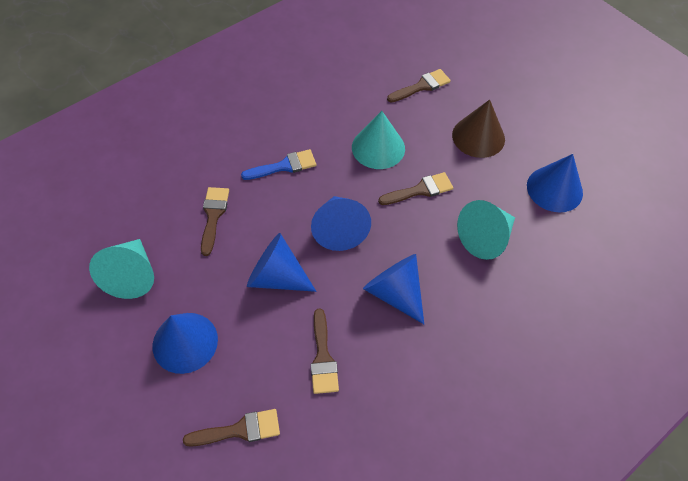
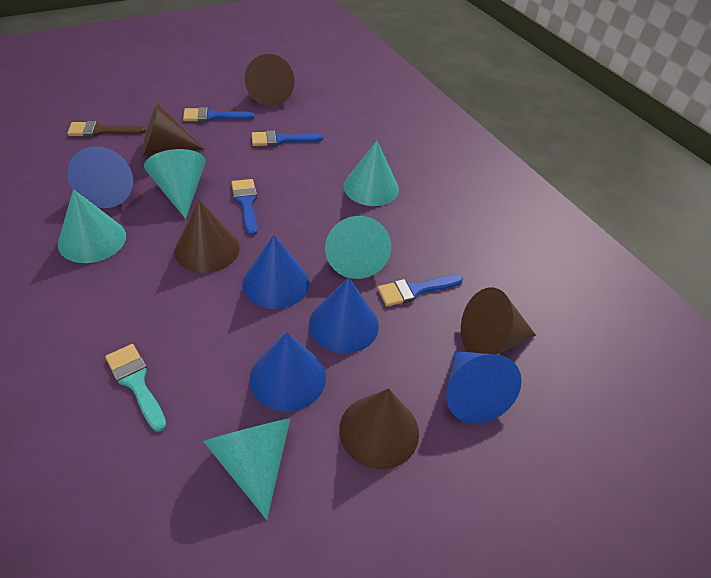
blue brush: [241,149,316,180] = 1 -> [183,107,254,122] [231,179,258,236] [252,130,323,146] [377,275,463,306] = 4
brown brush: [183,409,280,447] [201,187,229,256] [311,308,339,394] [378,172,453,205] [387,69,451,103] = 5 -> [67,121,146,137] = 1
brown cone: [452,100,505,158] = 1 -> [141,102,204,157] [174,200,240,273] [245,54,295,106] [339,388,419,469] [461,287,536,355] = 5
turquoise brush: none = 0 -> [105,344,167,432] = 1
turquoise cone: [89,239,154,299] [352,111,405,169] [457,200,515,260] = 3 -> [58,189,126,263] [144,149,206,219] [203,418,290,520] [325,216,391,279] [344,141,399,206] = 5

